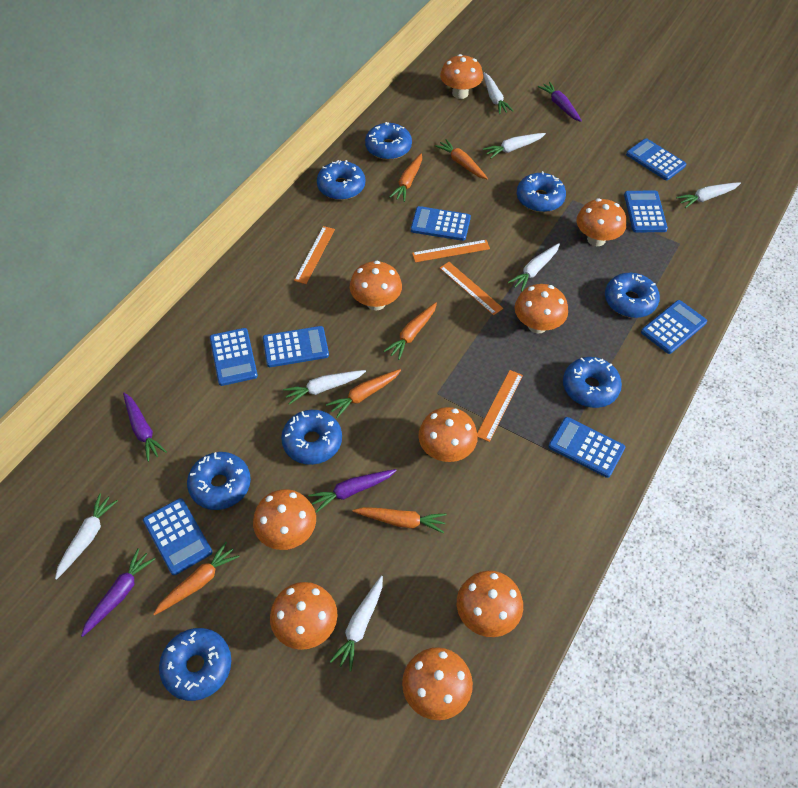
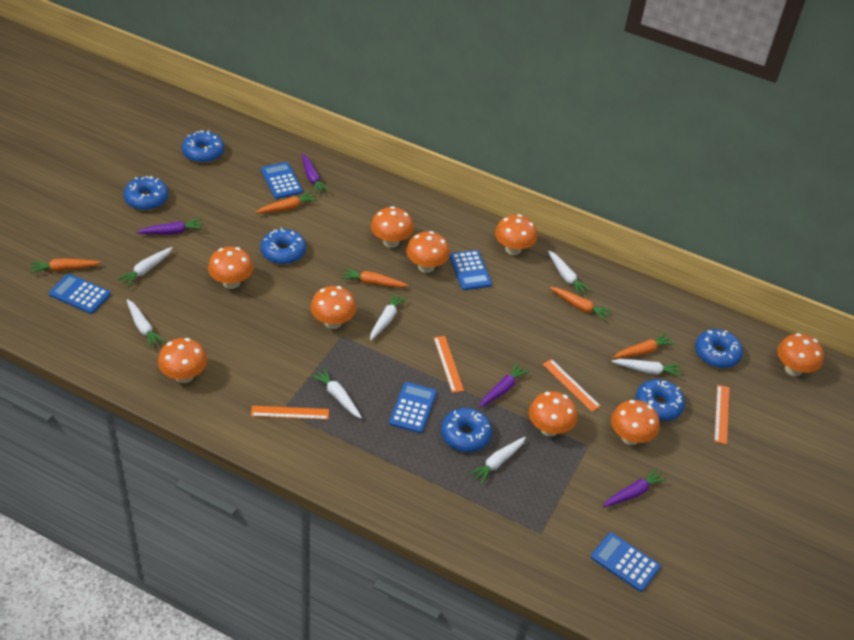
blue calculator: [143,498,213,575] [210,328,258,386] [263,326,329,367] [411,206,471,241] [548,417,625,478] [624,191,668,232] [626,138,686,180] [641,300,707,354] = 8 -> [49,274,111,314] [261,162,303,199] [389,382,437,433] [449,250,492,290] [591,532,661,592] = 5
blue donut: [159,628,232,701] [187,452,251,510] [281,410,342,465] [317,160,365,200] [365,122,412,160] [517,171,566,212] [563,357,622,408] [605,273,660,318] = 8 -> [124,176,169,210] [182,130,225,163] [261,228,306,264] [441,408,492,452] [635,379,685,421] [695,329,743,368] = 6
orange carrot: [153,542,240,615] [326,369,401,418] [353,507,446,534] [384,302,437,360] [389,153,422,202] [435,139,488,179] = 6 -> [30,258,101,273] [256,191,317,213] [341,268,409,288] [549,287,612,321] [613,333,675,359] = 5

